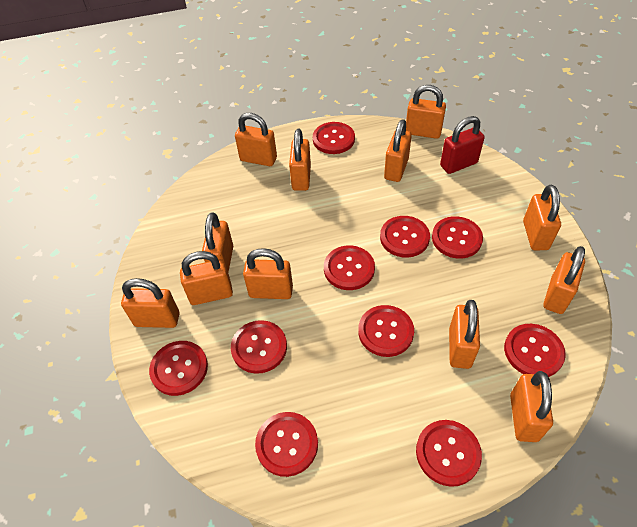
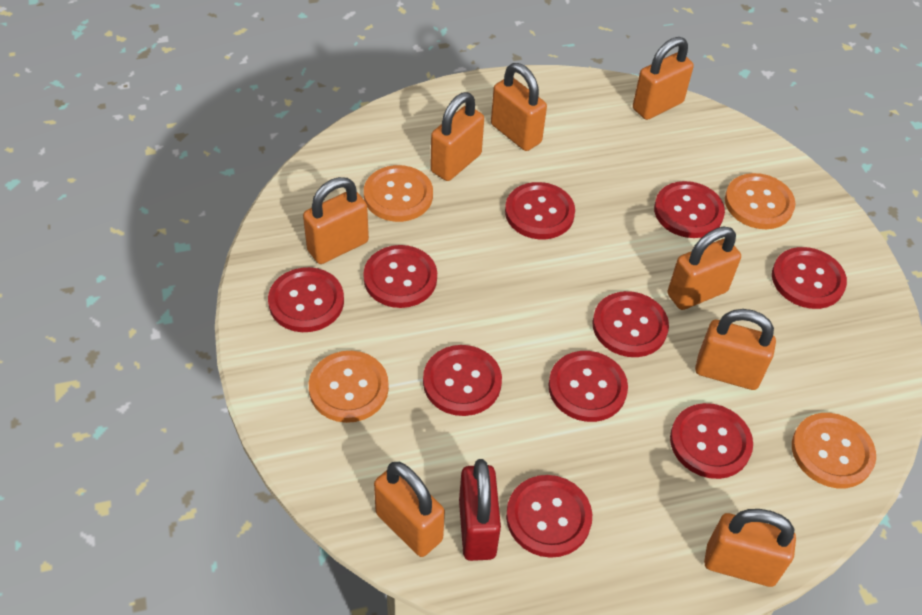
orange button: none = 0 -> [309,351,389,423] [364,165,433,222] [725,173,796,229] [792,413,876,488] = 4
orange padlock: [121,278,179,328] [180,251,233,305] [202,212,233,272] [235,113,277,166] [243,248,293,299] [289,129,311,191] [384,119,412,182] [406,85,446,139] [449,300,480,369] [510,371,553,442] [523,185,561,251] [543,246,585,314] = 12 -> [303,177,369,264] [374,462,445,557] [430,92,484,181] [491,63,547,151] [633,37,694,120] [667,226,741,310] [695,309,776,390] [704,509,796,587] = 8

